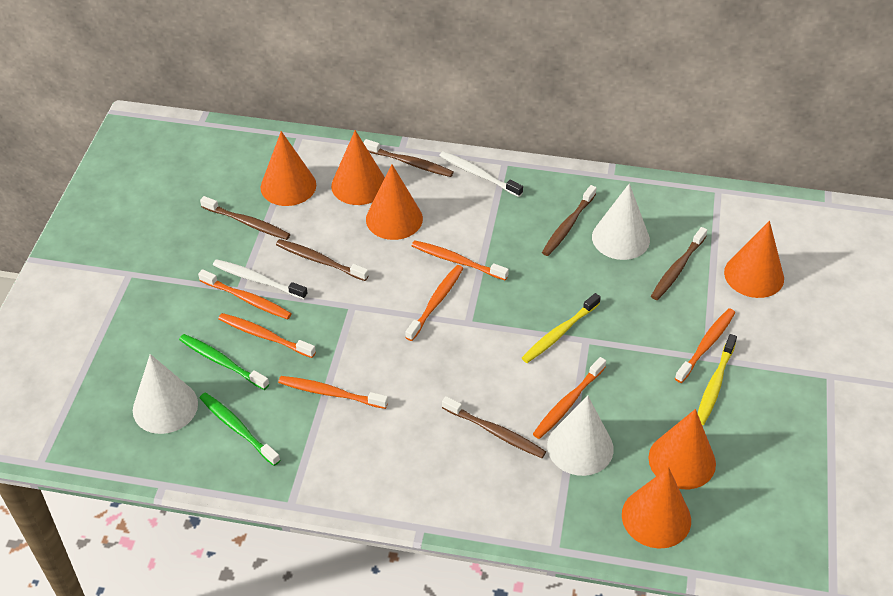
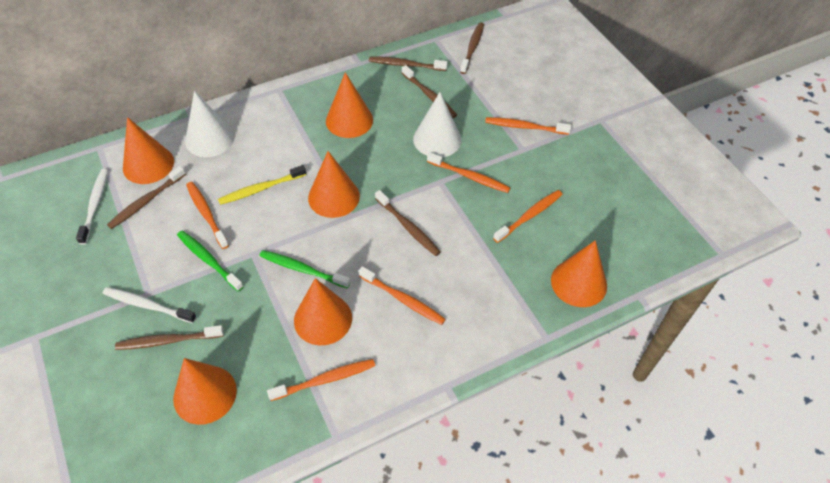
orange toothbrush: [198,269,292,320] [218,313,316,358] [278,376,388,409] [405,265,463,341] [412,241,509,280] [533,357,606,439] [675,308,735,383] = 7 -> [186,182,229,249] [267,359,375,401] [358,266,446,325] [427,152,510,193] [485,117,571,135] [493,190,563,243] = 6
white cone: [133,354,198,434] [547,395,614,476] [592,183,650,260] = 3 -> [185,91,234,157] [413,92,461,157] = 2
yellow toothbrush: [522,293,601,363] [698,334,737,425] = 2 -> [218,165,306,205] = 1

